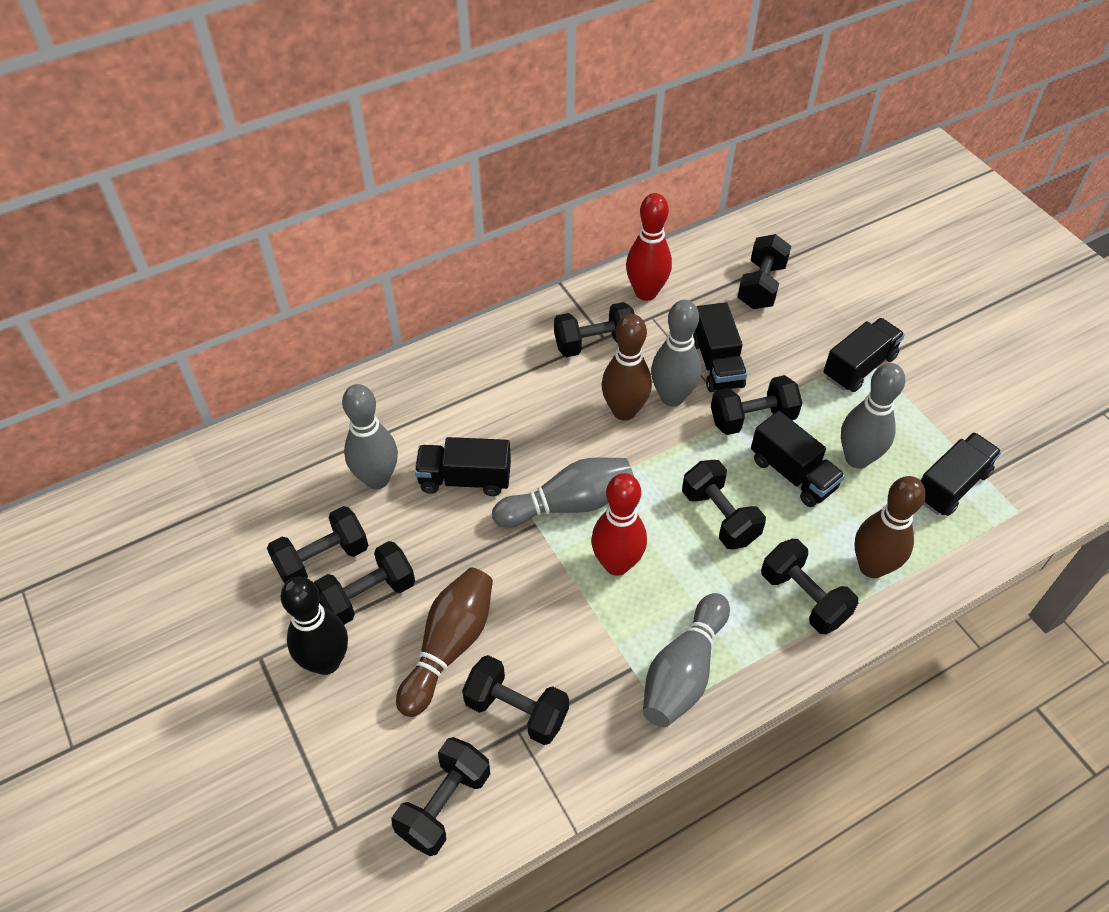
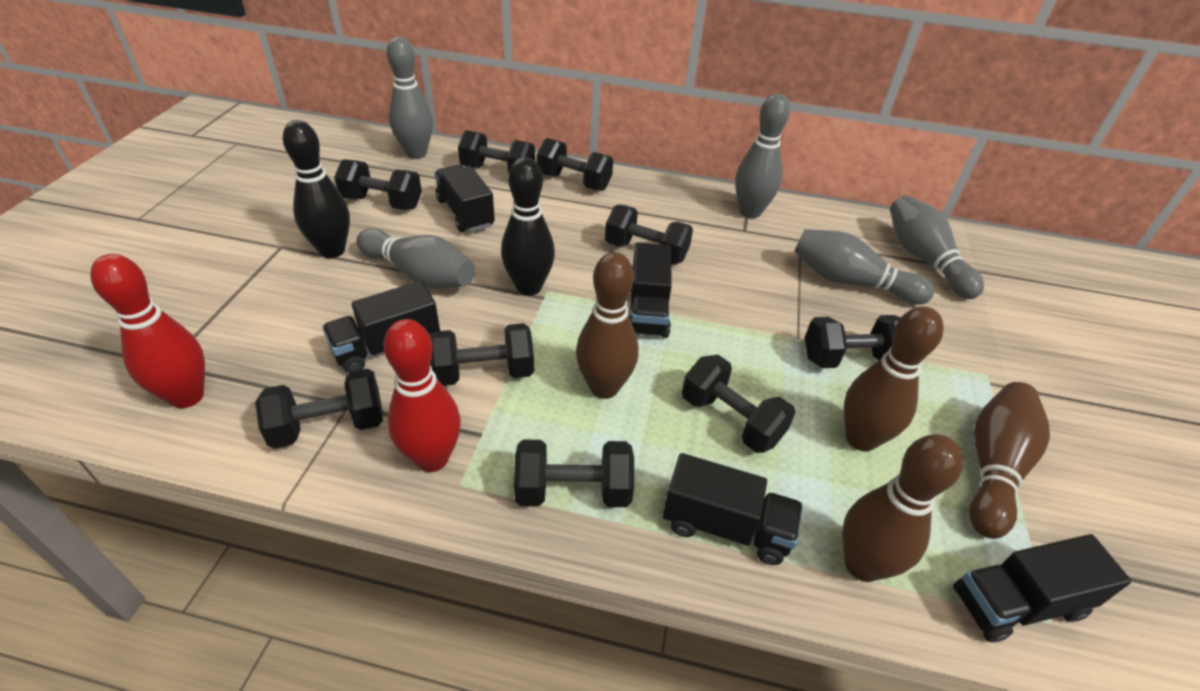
black bowling pin: [281,577,348,675] = 1 -> [283,120,350,258] [501,157,555,296] = 2
brown bowling pin: [396,567,493,717] [601,314,652,421] [854,476,926,578] = 3 -> [576,252,639,399] [842,434,963,582] [844,306,944,452] [969,382,1050,539] = 4

